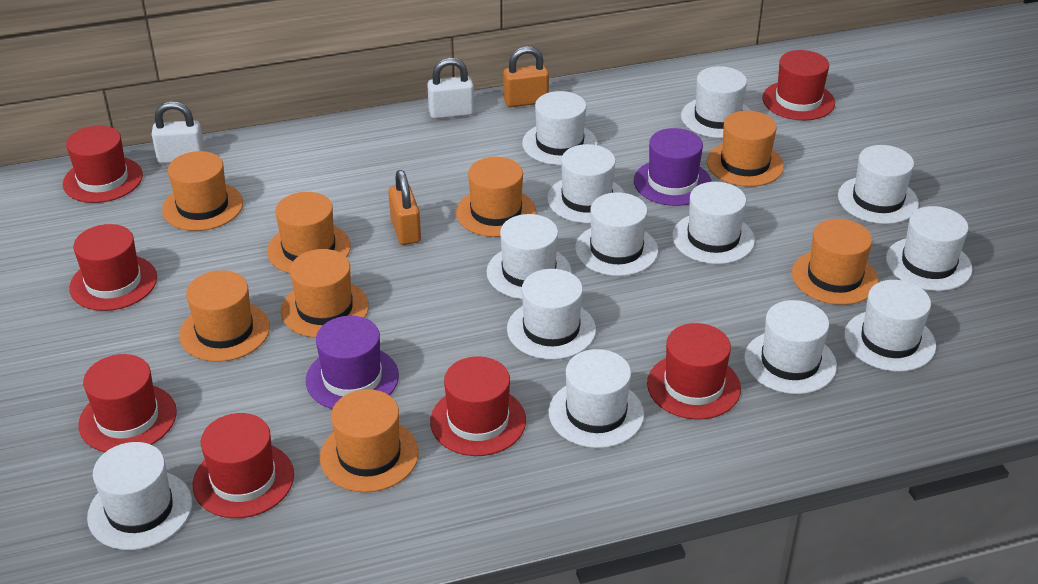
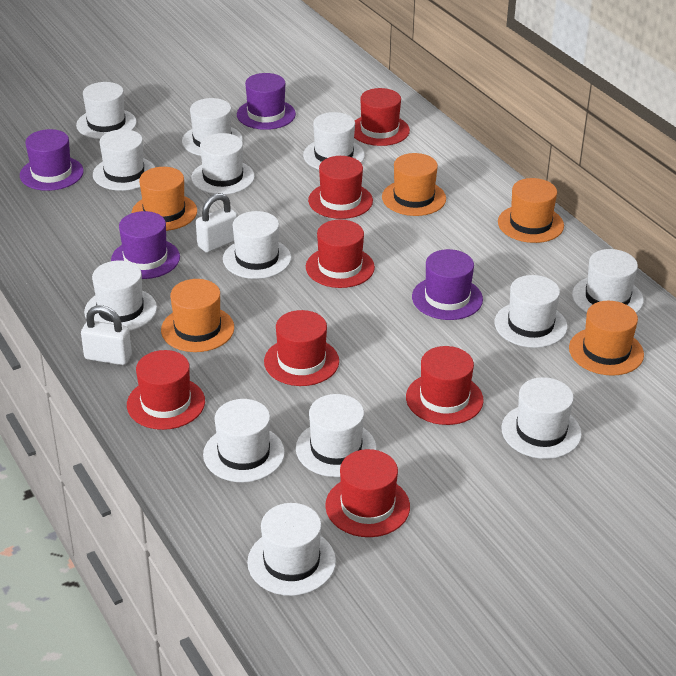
orange hat: [162,151,243,231] [179,270,270,362] [267,192,351,274] [281,249,369,338] [320,389,419,492] [456,157,536,237] [707,111,784,187] [792,219,879,305] = 8 -> [132,167,197,231] [161,279,234,352] [382,153,446,216] [498,178,564,243] [569,301,644,376] = 5
orange padlock: [388,170,421,245] [503,46,549,107] = 2 -> none = 0
purple hat: [306,316,399,409] [634,128,712,206] = 2 -> [20,129,84,191] [111,211,180,279] [237,73,296,130] [412,249,483,320] = 4

